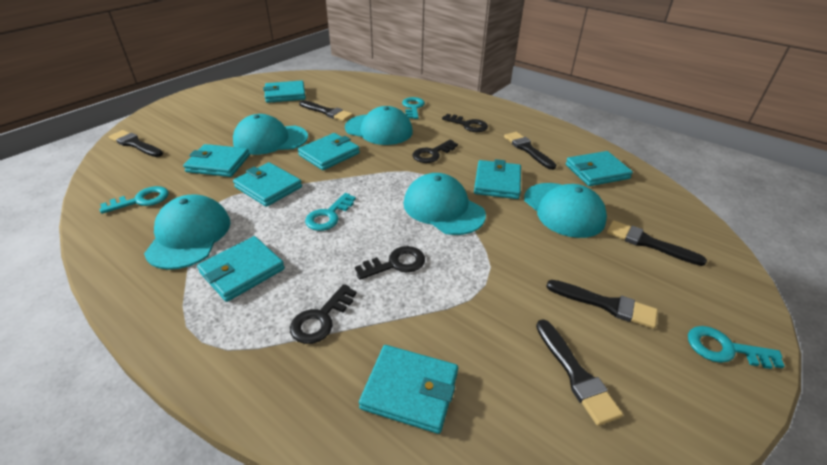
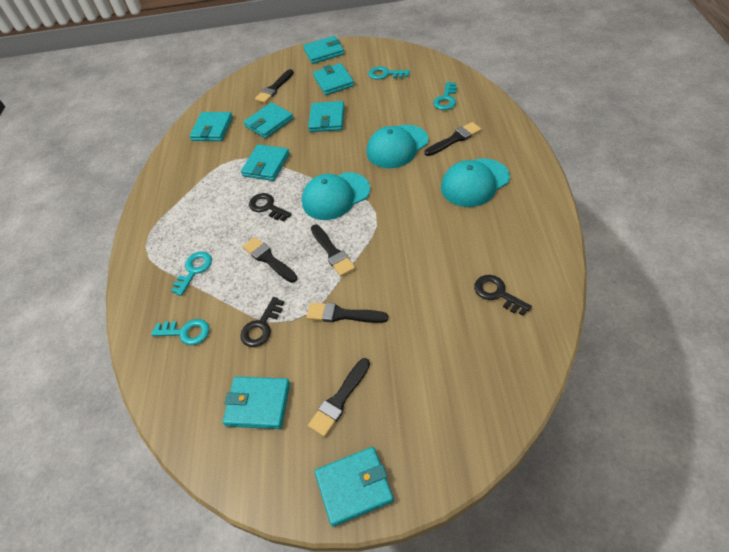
black key: [290,284,357,344] [355,246,425,280] [413,140,458,163] [442,114,488,132] = 4 -> [240,297,284,347] [249,193,292,222] [474,275,532,316] = 3
turquoise cap: [144,195,231,270] [233,114,308,155] [345,106,413,145] [404,173,486,235] [524,183,607,238] = 5 -> [302,172,370,220] [367,125,429,168] [441,158,510,207] = 3

